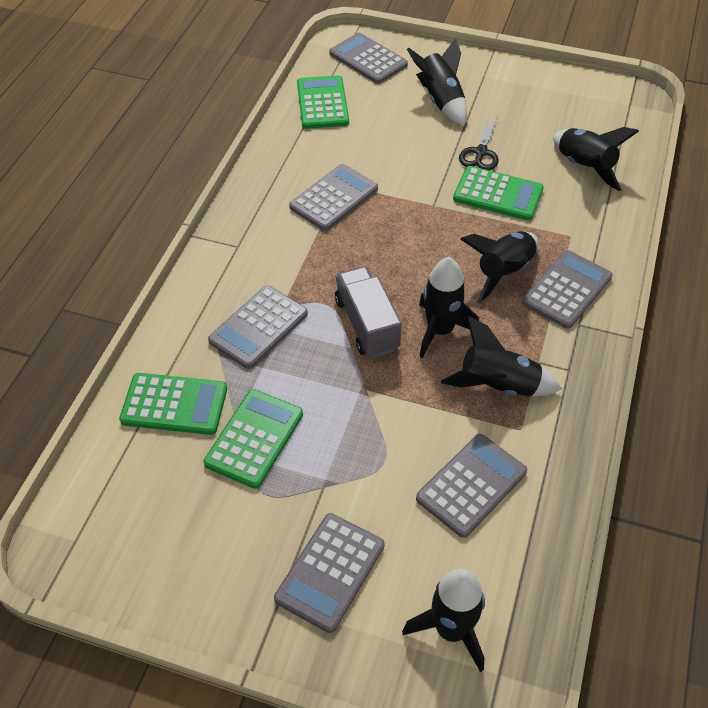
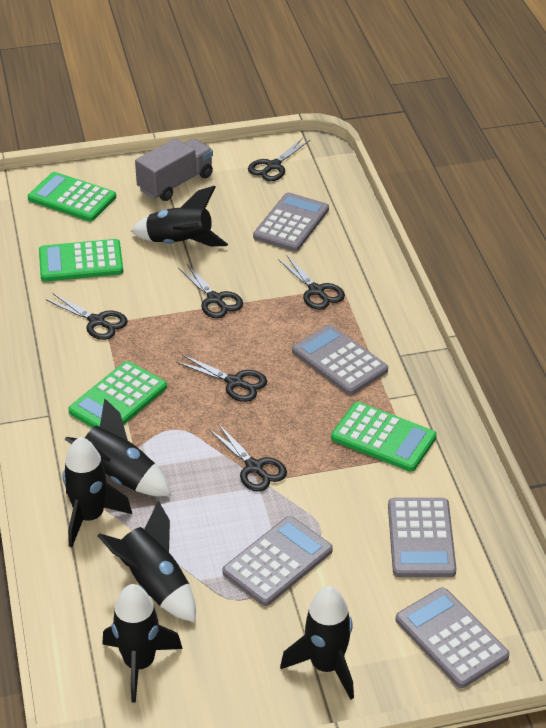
black scissors: [459,116,499,170] = 1 -> [46,293,128,340] [176,355,267,402] [178,263,243,318] [209,424,287,492] [248,138,310,181] [278,255,345,310] = 6
grey calculator: [208,286,308,369] [274,513,384,633] [289,164,378,231] [329,33,408,84] [416,434,527,538] [522,250,612,329] = 6 -> [223,516,333,606] [253,192,329,252] [292,325,388,395] [388,498,456,577] [395,588,510,688] = 5

